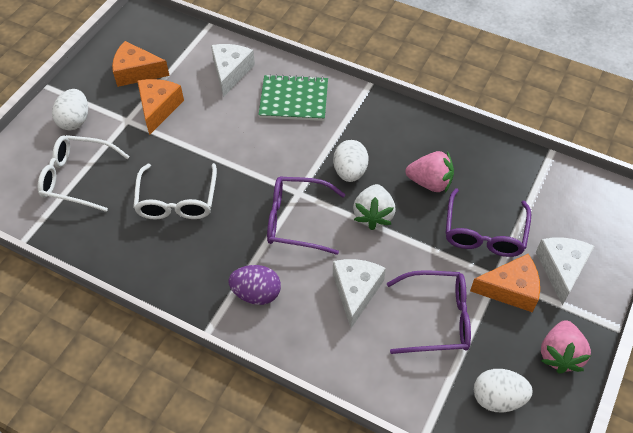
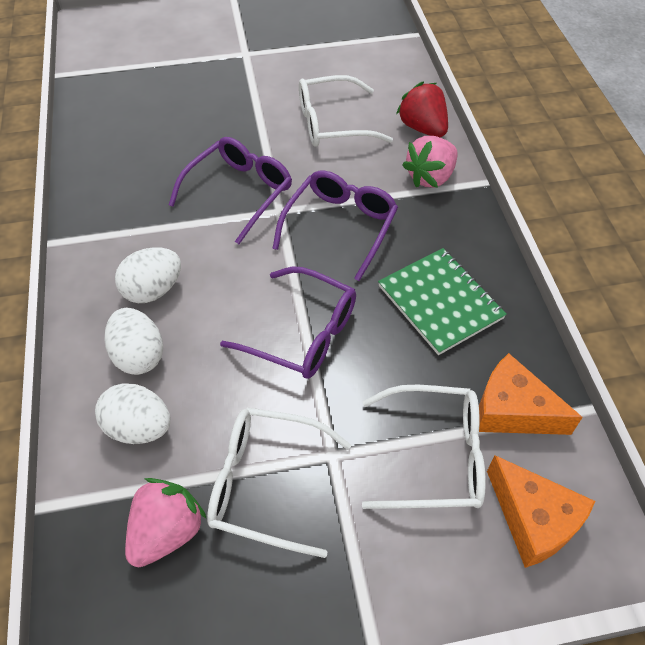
orange cheese: [112,41,170,87] [137,79,184,135] [470,254,540,313] = 3 -> [479,353,583,435] [487,455,595,568] = 2
purple egg: [229,265,281,305] = 1 -> none = 0
red strawberry: none = 0 -> [396,82,448,137] = 1
white cheese: [211,44,255,97] [333,259,386,328] [536,237,594,305] = 3 -> none = 0
white glasses: [37,135,130,212] [133,163,217,220] = 2 -> [207,407,351,558] [299,75,393,147] [362,385,486,509] = 3
white strawberry: [353,184,396,230] = 1 -> none = 0

